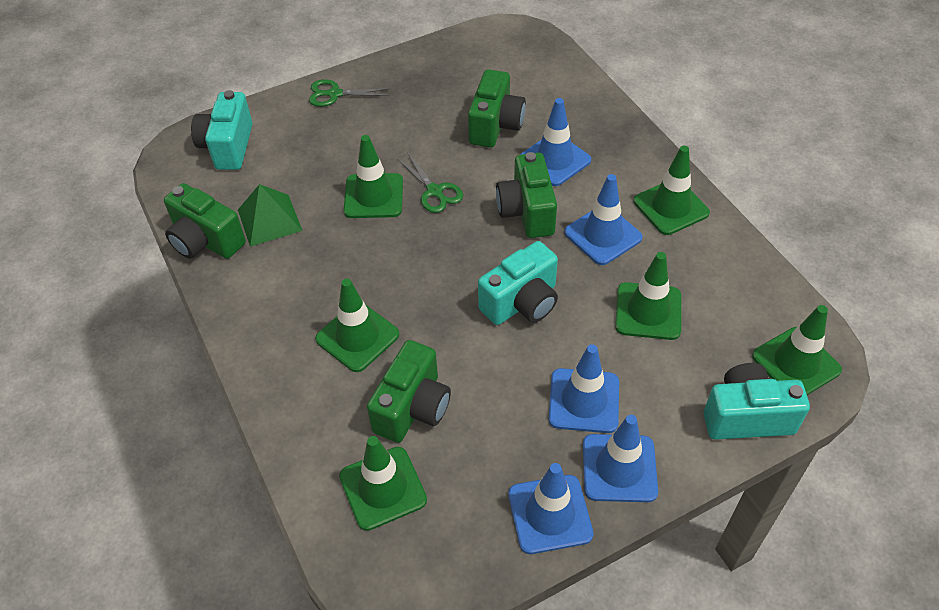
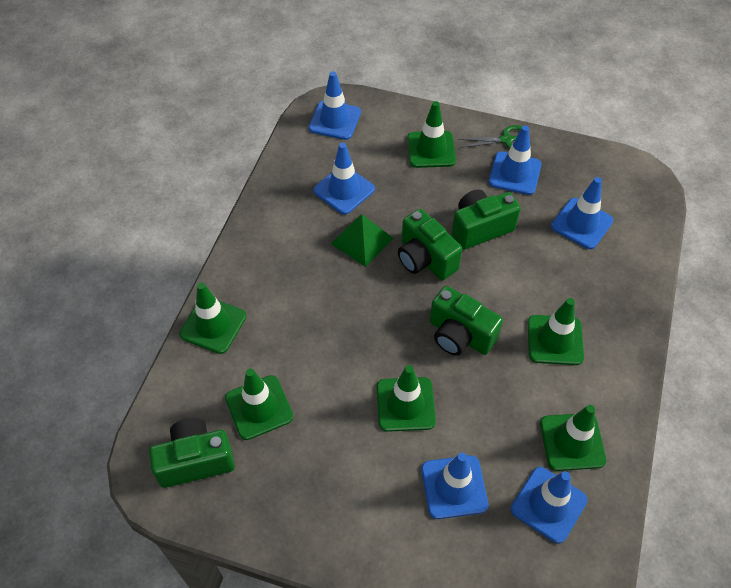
blue traffic cone: [508,463,594,554] [520,98,591,186] [549,344,619,433] [564,174,643,265] [583,415,658,502] = 5 -> [308,71,361,140] [313,143,375,215] [421,453,488,519] [489,126,541,195] [511,467,587,544] [551,177,614,249] = 6
green scissors: [309,79,390,107] [397,152,463,213] = 2 -> [458,125,522,149] = 1
turquoise camera: [191,90,253,170] [478,241,558,325] [704,363,810,440] = 3 -> none = 0

